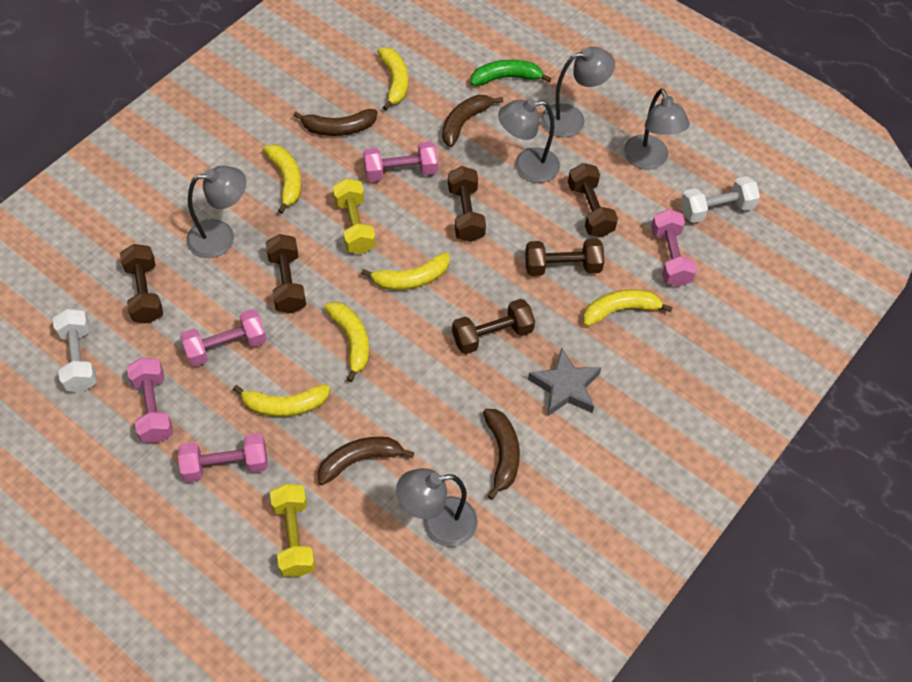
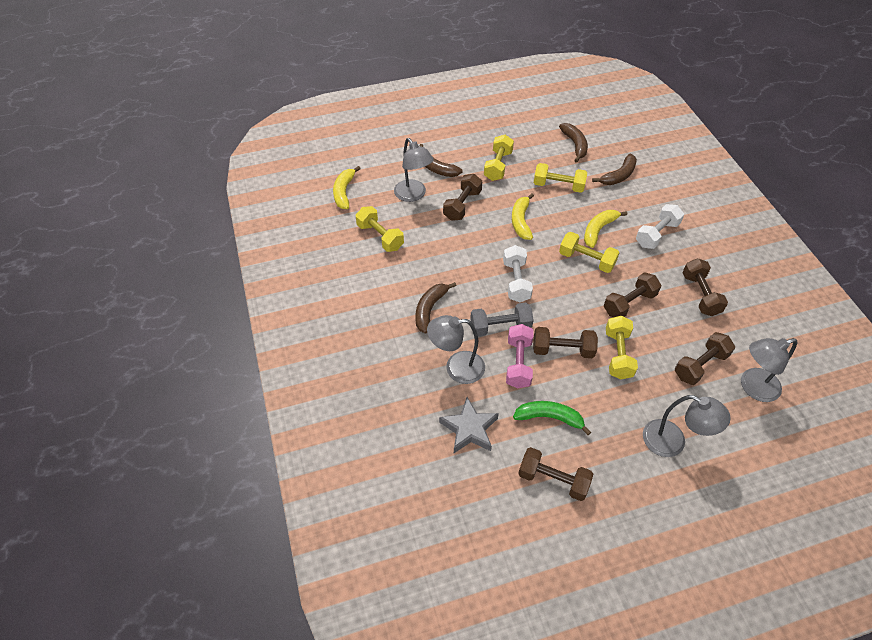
grey dumbbell: none = 0 -> [470,302,534,336] = 1
grey lamp: [186,166,246,258] [396,468,478,547] [498,99,560,183] [541,47,615,137] [624,88,690,170] = 5 -> [394,138,434,202] [427,315,485,384] [643,395,731,457] [741,338,797,402] = 4
pink dumbbell: [127,358,173,443] [178,433,268,482] [180,309,267,367] [363,141,438,182] [651,209,697,287] = 5 -> [506,324,534,388] = 1
yellow banana: [233,385,330,417] [263,144,301,214] [324,302,369,382] [361,252,450,290] [377,47,408,110] [583,289,673,326] = 6 -> [333,166,361,209] [512,194,534,240] [584,210,627,248] = 3
yellow dumbbell: [270,484,315,577] [333,178,376,254] = 2 -> [356,206,404,252] [484,135,514,181] [534,163,587,193] [559,232,620,273] [606,316,638,379] = 5

